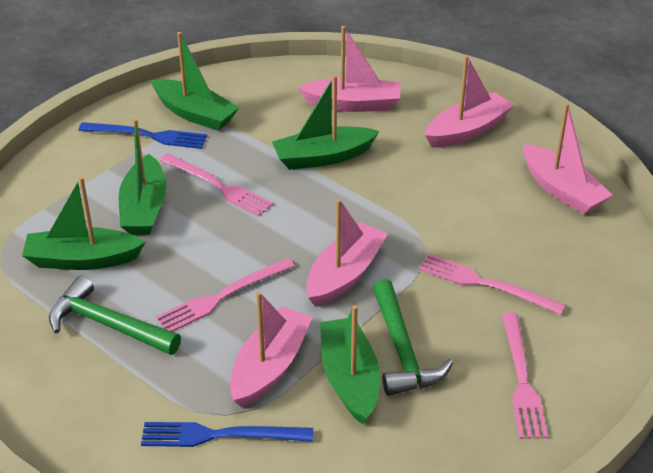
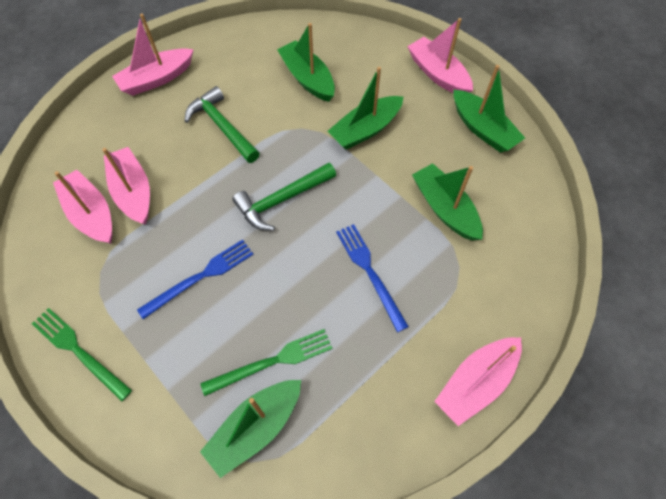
green fork: none = 0 -> [32,308,132,402] [200,329,333,396] = 2
pink fork: [156,258,295,332] [160,153,273,217] [419,254,566,315] [502,312,548,439] = 4 -> none = 0

